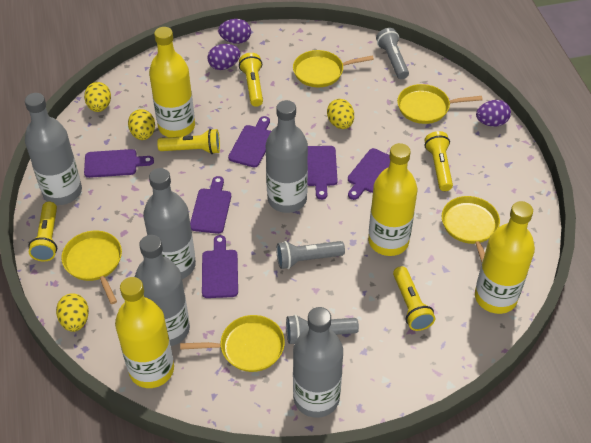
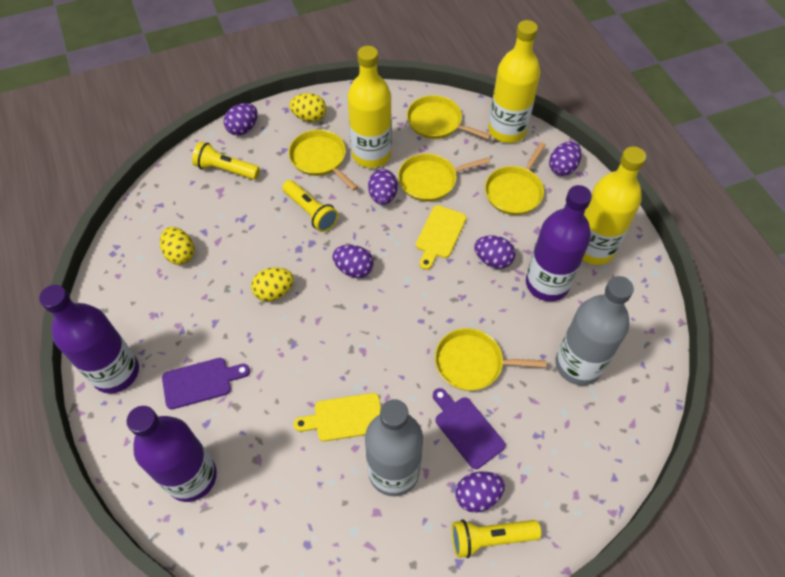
grey bottle: [25,93,82,205] [135,235,190,346] [143,168,196,279] [266,100,308,213] [293,307,343,418] = 5 -> [365,399,423,496] [555,276,634,386] = 2
grey flashlight: [276,241,345,269] [286,315,359,344] [376,28,409,79] = 3 -> none = 0
purple bottle: none = 0 -> [39,285,139,394] [127,406,217,502] [526,185,592,301] = 3
purple cutting board: [84,149,154,178] [190,176,231,234] [202,235,238,298] [228,116,271,168] [308,146,338,200] [348,148,390,200] = 6 -> [162,358,250,409] [433,388,506,469] = 2
purple egg: [207,44,241,70] [218,19,251,44] [476,100,511,127] = 3 -> [224,103,258,136] [332,245,374,278] [368,169,398,205] [455,472,505,513] [474,235,515,269] [549,141,581,176] = 6
yellow bottle: [115,277,174,388] [149,27,195,137] [368,143,417,256] [475,201,535,314] = 4 -> [348,46,392,168] [488,20,540,143] [582,146,646,265] = 3
yellow cutting board: none = 0 -> [293,393,381,441] [416,205,467,270] = 2
yellow egg: [56,293,89,332] [84,82,111,112] [128,109,155,140] [327,99,354,129] = 4 -> [160,227,194,265] [251,268,294,301] [289,93,326,122] = 3
yellow flashlight: [28,202,57,262] [157,129,220,154] [239,53,263,107] [393,266,435,331] [424,131,453,191] = 5 -> [192,142,260,180] [282,180,338,232] [452,519,541,558] = 3

